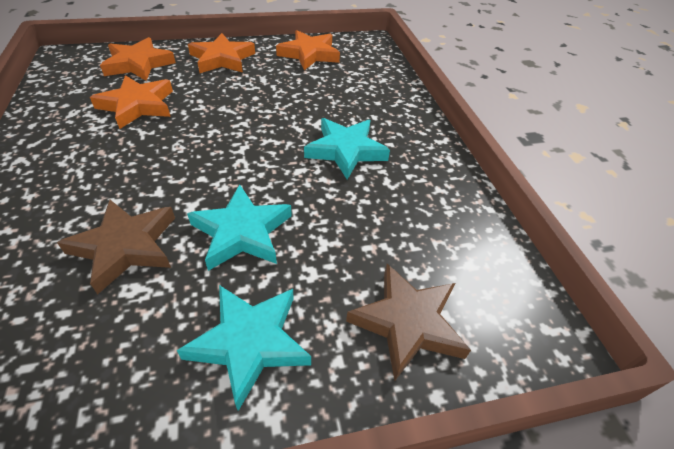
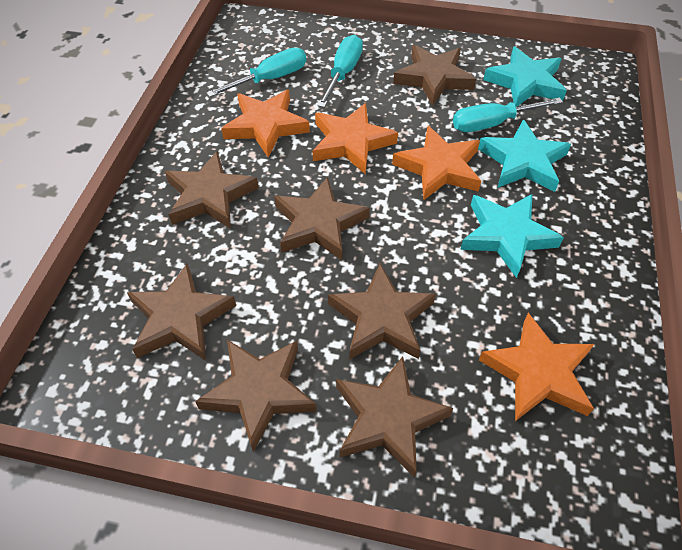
brown star: [57,200,175,294] [346,264,471,381] = 2 -> [127,263,236,361] [165,151,259,229] [195,340,317,452] [274,177,370,260] [328,263,436,360] [336,356,453,478] [393,45,476,106] = 7
turquoise screwdriver: none = 0 -> [206,48,306,97] [318,35,363,108] [453,97,563,132] = 3

